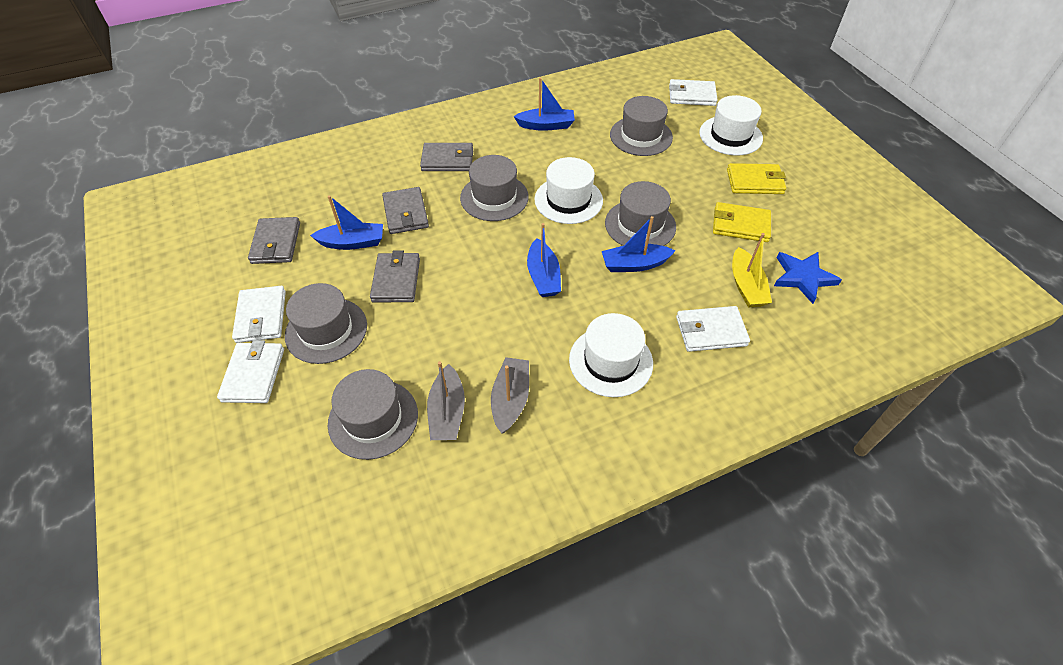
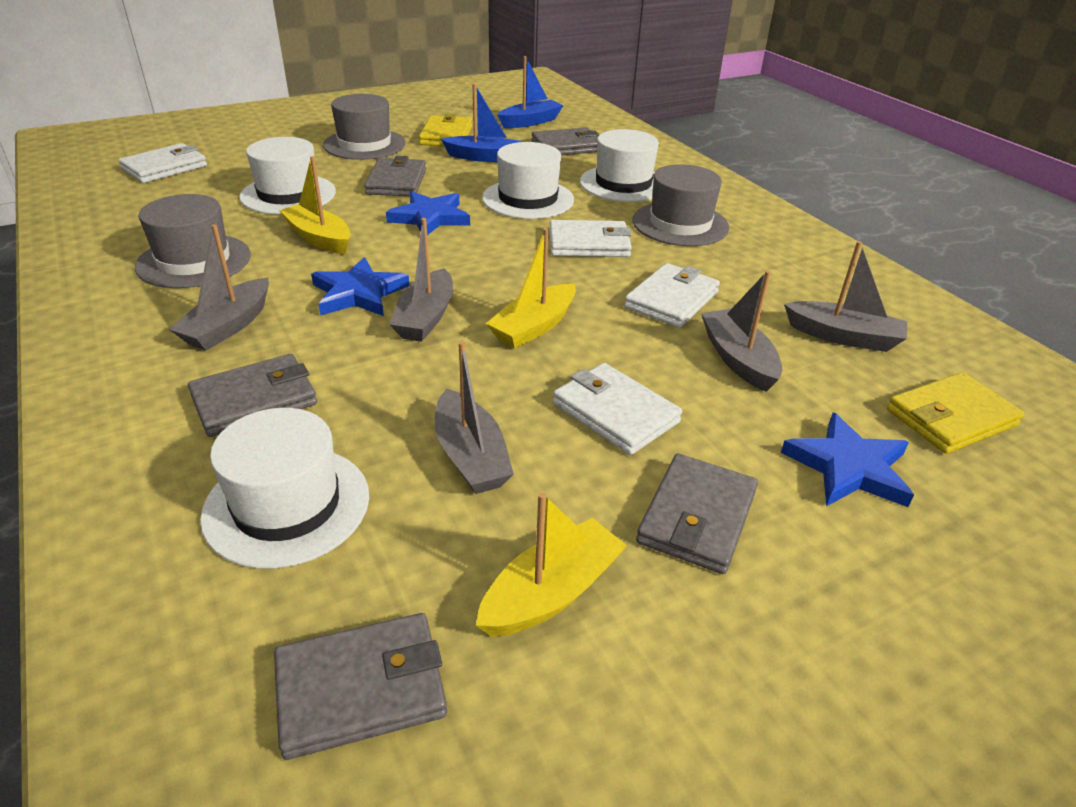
blue boat: [310,195,383,250] [513,77,575,131] [527,223,561,297] [602,216,675,272] = 4 -> [441,84,523,162] [497,56,564,128] = 2
blue star: [774,252,842,304] = 1 -> [311,257,410,316] [386,191,470,235] [781,413,914,507] = 3
grey boat: [427,361,465,440] [491,357,529,433] = 2 -> [169,224,269,350] [389,218,453,342] [435,341,514,494] [701,270,782,392] [784,241,907,352] = 5
grey hat: [285,283,367,364] [328,369,418,460] [460,155,529,221] [605,181,676,246] [610,96,673,156] = 5 -> [135,194,251,288] [323,94,406,160] [632,164,729,246] = 3
grey wallet: [248,217,300,264] [370,250,420,302] [382,187,429,234] [420,143,473,171] = 4 -> [188,354,317,437] [274,613,447,760] [364,156,426,196] [531,127,599,155] [636,453,758,574] = 5
white hat: [534,157,603,224] [569,313,653,397] [699,95,763,155] = 3 -> [200,408,369,569] [239,137,336,214] [482,142,574,219] [580,129,659,202] = 4
yellow boat: [732,233,772,308] = 1 -> [279,156,351,254] [476,492,627,637] [486,228,576,349] = 3

